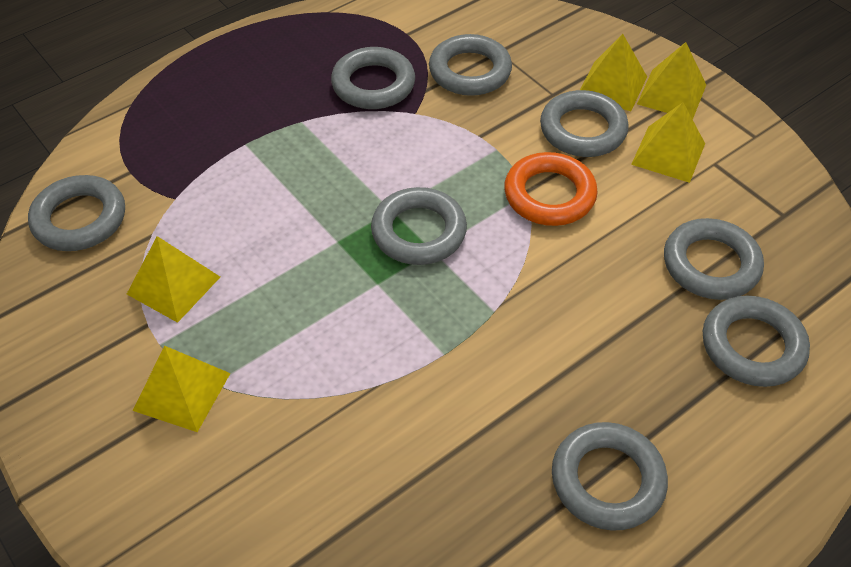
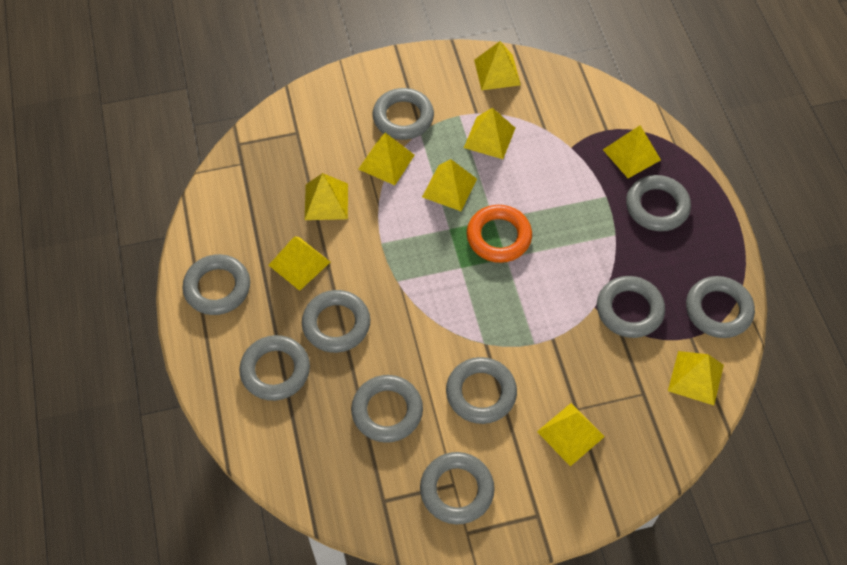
grey ring: [28,175,125,251] [331,47,415,109] [371,187,467,265] [429,34,512,96] [540,90,629,157] [552,422,668,531] [664,218,764,300] [703,296,810,387] = 8 -> [182,254,250,315] [239,335,310,401] [302,290,370,353] [351,375,423,443] [373,88,434,140] [420,452,495,524] [446,357,517,424] [597,276,665,338] [626,175,691,231] [686,276,755,338] = 10
yellow pyramid: [127,236,220,323] [133,346,231,432] [580,34,647,111] [631,102,705,183] [637,42,706,120] = 5 -> [269,237,330,291] [305,173,348,220] [358,133,415,185] [422,159,477,211] [464,108,515,159] [474,41,521,90] [537,403,605,466] [603,125,661,178] [668,351,724,405] = 9

